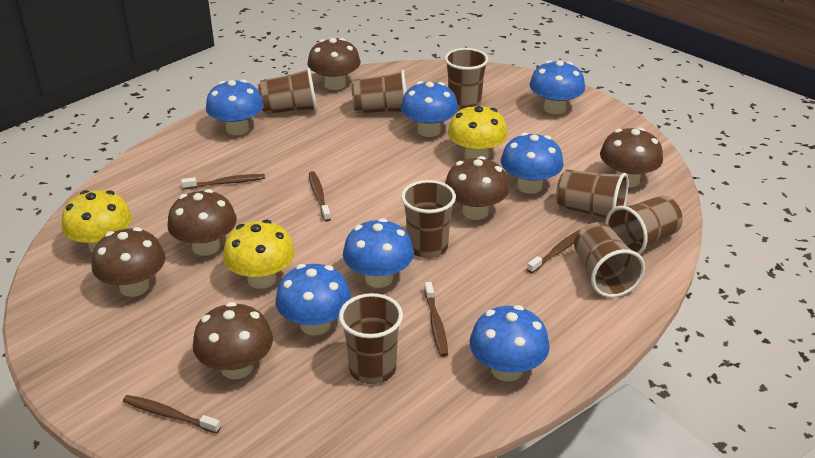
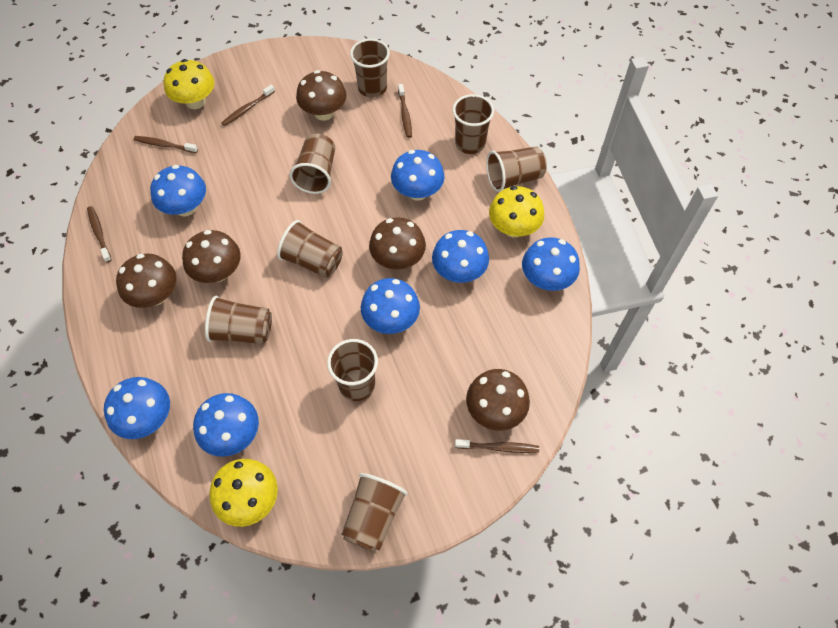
brown mushroom: [92,227,166,297] [167,189,237,256] [193,302,273,379] [307,38,361,90] [445,156,509,220] [600,127,663,187] = 6 -> [116,254,177,308] [182,230,241,283] [296,70,347,121] [369,218,426,270] [466,369,530,431] = 5

